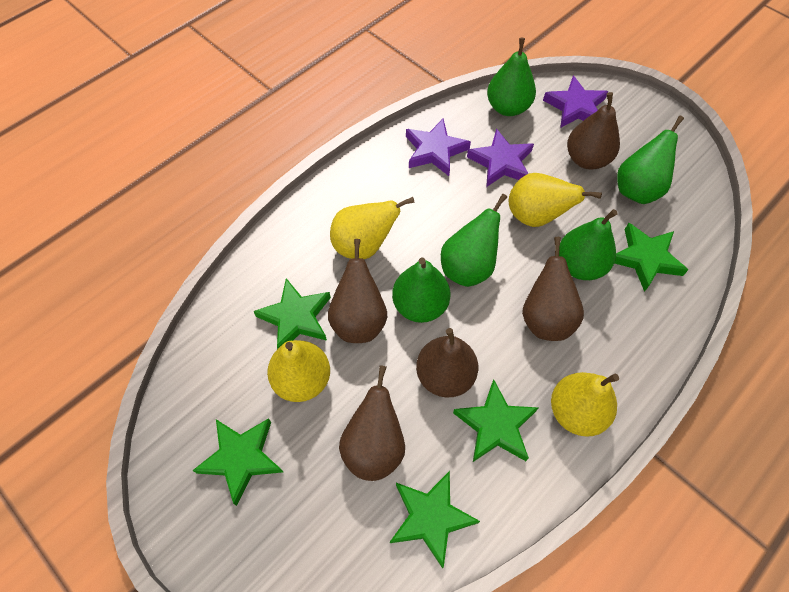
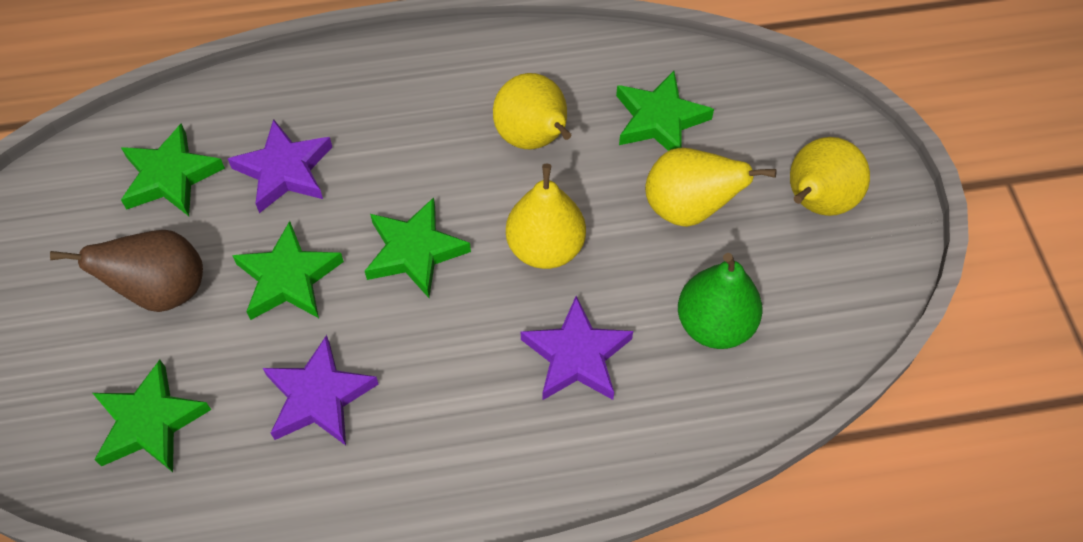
brown pear: [328,239,387,343] [339,365,405,481] [416,328,478,398] [522,237,584,341] [567,92,620,169] = 5 -> [50,230,203,312] = 1
green pear: [392,258,450,323] [441,194,507,287] [487,38,536,116] [559,209,618,280] [617,116,684,204] = 5 -> [678,253,763,349] = 1

